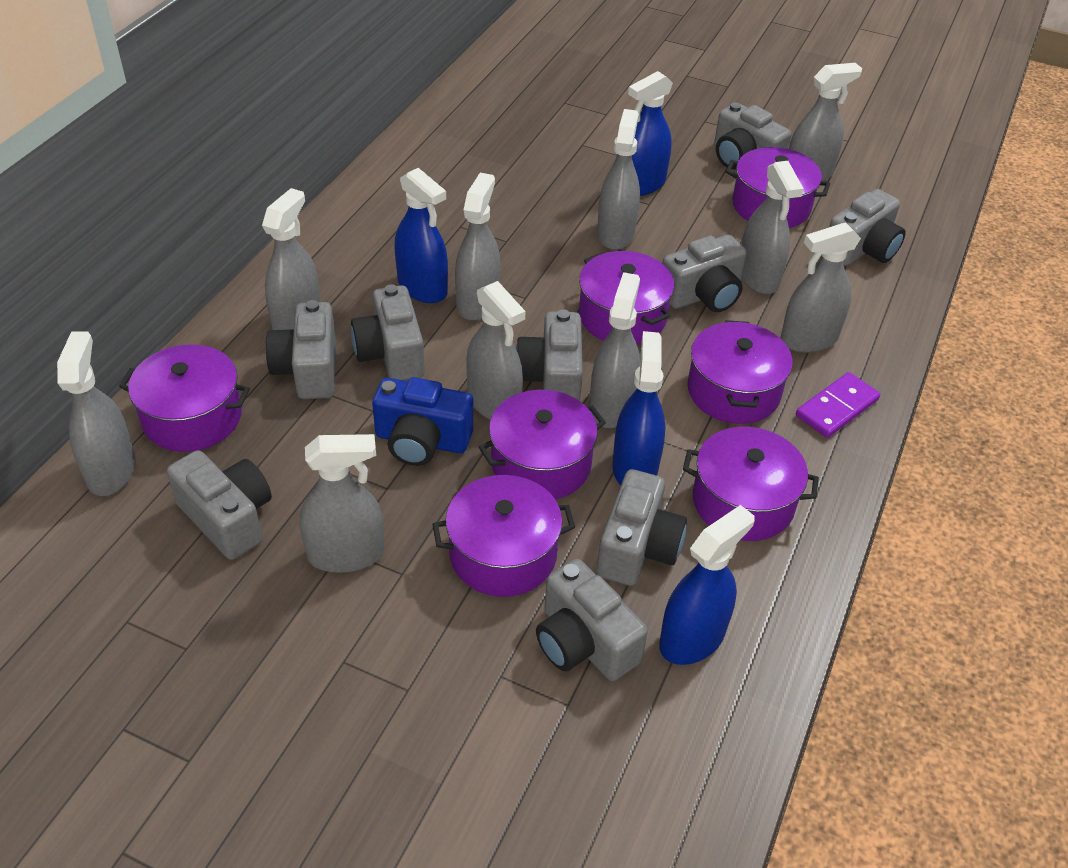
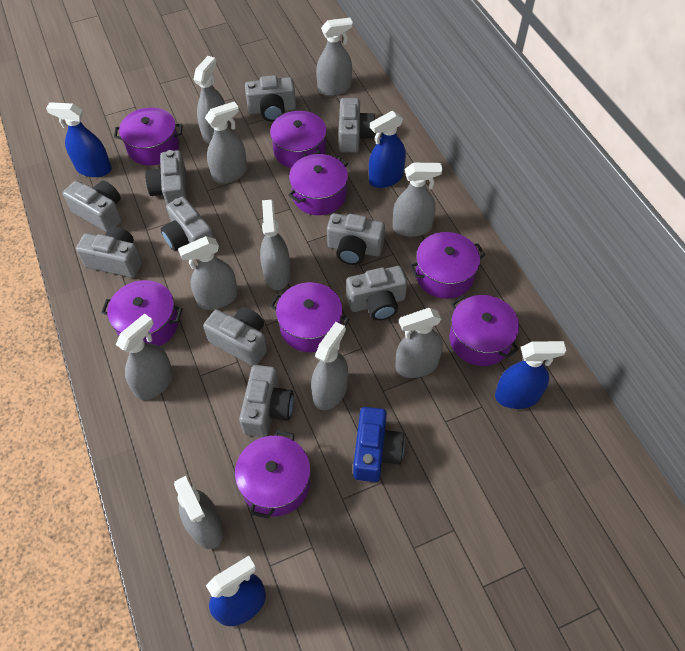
grey camera: [167,450,272,560] [265,300,336,399] [351,284,425,380] [516,309,583,401] [536,559,648,681] [597,469,687,586] [662,235,747,312] [714,102,791,169] [829,189,906,266] = 9 -> [63,181,122,232] [76,226,142,278] [145,150,188,205] [161,196,214,251] [203,307,267,366] [239,365,294,437] [245,75,296,122] [327,213,385,265] [339,98,375,153] [346,266,407,321] = 10
purple domino: [796,372,880,438] = 1 -> none = 0
purple pot: [119,344,250,452] [432,475,575,597] [479,390,606,499] [579,251,674,344] [683,427,819,541] [687,320,793,424] [726,147,830,228] = 7 -> [101,280,183,346] [114,107,183,166] [235,430,310,519] [270,111,326,168] [270,282,349,352] [289,154,348,215] [410,232,485,299] [449,295,519,366] = 8

